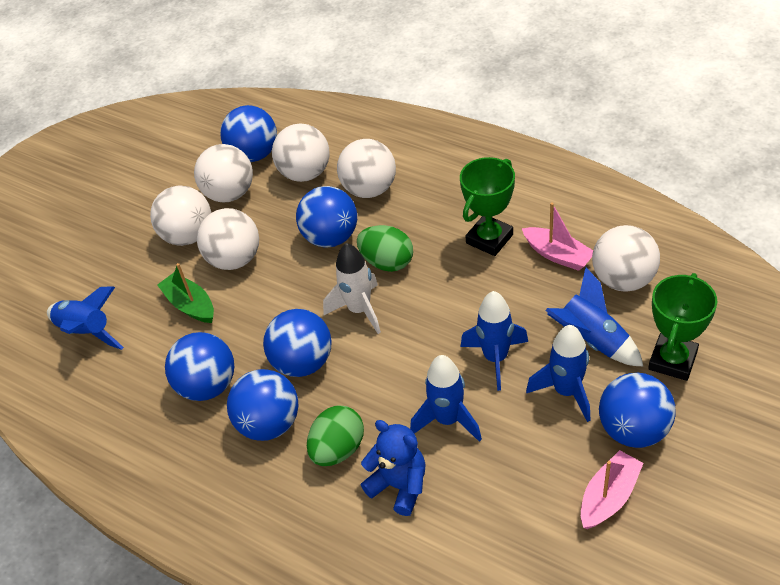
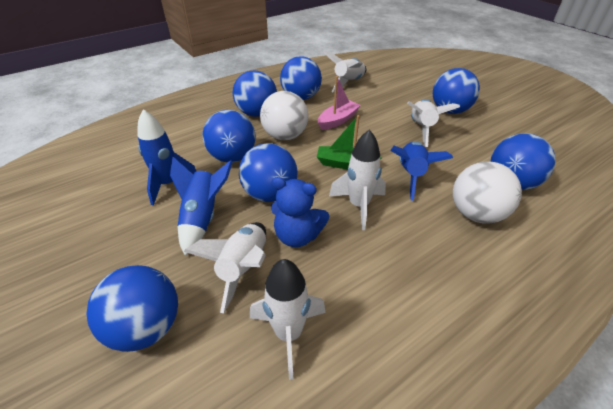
blue ball: [165,332,234,401] [220,105,277,162] [227,369,299,441] [263,309,332,377] [296,186,357,247] [599,373,676,448] = 6 -> [86,265,178,352] [203,110,255,163] [233,70,277,117] [239,143,298,202] [280,56,322,100] [433,68,480,114] [490,133,556,190] = 7
blue rocket: [47,286,124,350] [410,355,482,442] [461,291,528,391] [526,325,591,422] [545,267,643,366] = 5 -> [137,109,196,205] [170,157,233,256] [391,142,453,201] = 3
green egg: [307,405,364,466] [357,225,413,272] = 2 -> none = 0
green trophy: [460,157,515,256] [648,273,717,381] = 2 -> none = 0
pink boat: [522,202,593,271] [581,450,643,529] = 2 -> [318,76,361,130] = 1
white ball: [150,185,211,246] [194,144,253,202] [197,208,259,270] [272,124,330,182] [337,139,396,198] [592,225,660,292] = 6 -> [260,91,308,140] [453,161,522,223] = 2
white rocket: [323,243,381,334] = 1 -> [184,222,266,313] [250,259,326,380] [323,51,366,92] [329,129,386,230] [407,99,460,147] = 5

